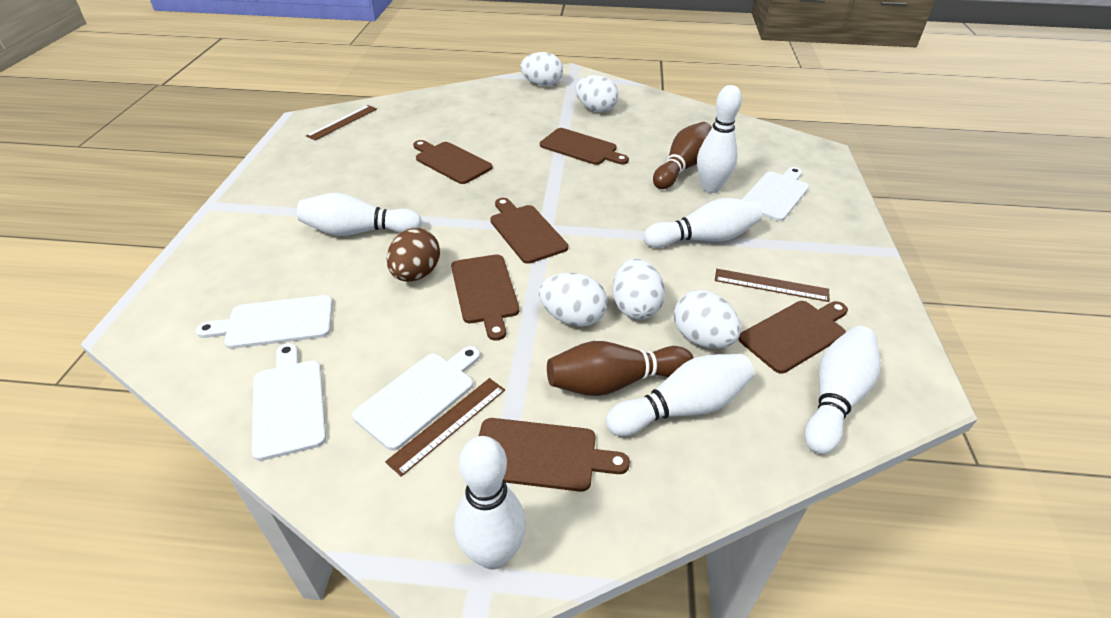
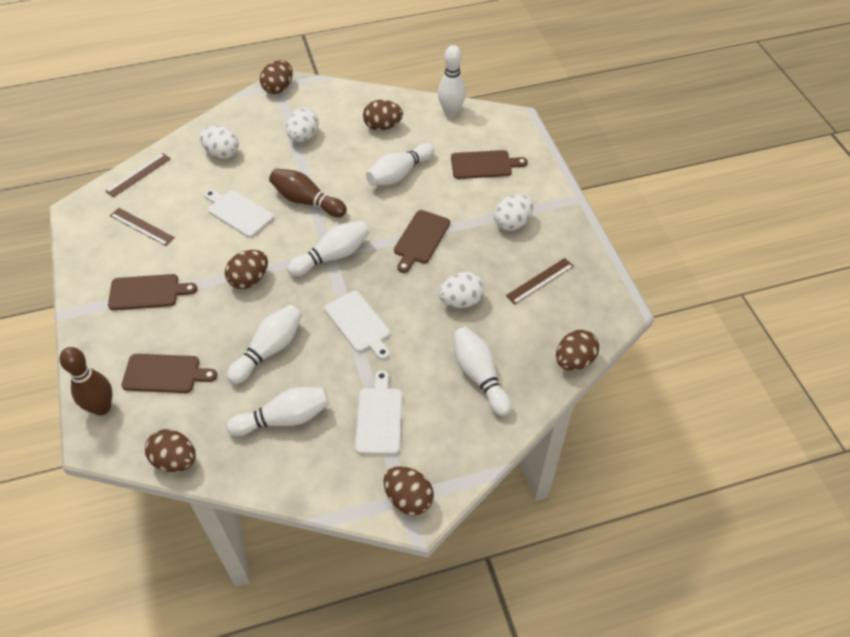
brown cutting board: [413,140,492,184] [451,254,519,341] [479,418,630,492] [490,198,568,264] [540,128,629,165] [738,301,848,373] = 6 -> [108,274,197,310] [121,354,217,393] [394,210,450,273] [451,150,528,179] = 4
brown egg: [387,228,440,282] = 1 -> [145,429,196,472] [225,250,268,289] [260,60,293,94] [363,100,403,131] [383,466,434,515] [556,330,599,371] = 6
white cutting board: [196,295,333,349] [252,343,326,461] [352,346,480,451] [742,167,809,221] = 4 -> [204,190,274,238] [325,291,390,360] [355,370,402,455] = 3
white egg: [520,52,563,86] [539,273,608,327] [575,75,618,112] [613,258,665,320] [674,290,741,348] = 5 -> [199,126,239,159] [286,108,319,142] [438,272,485,308] [494,194,533,231] = 4

